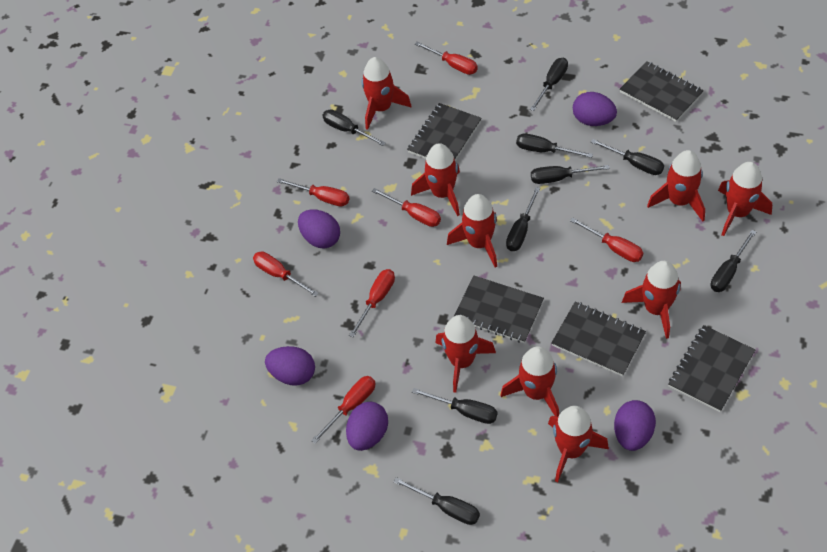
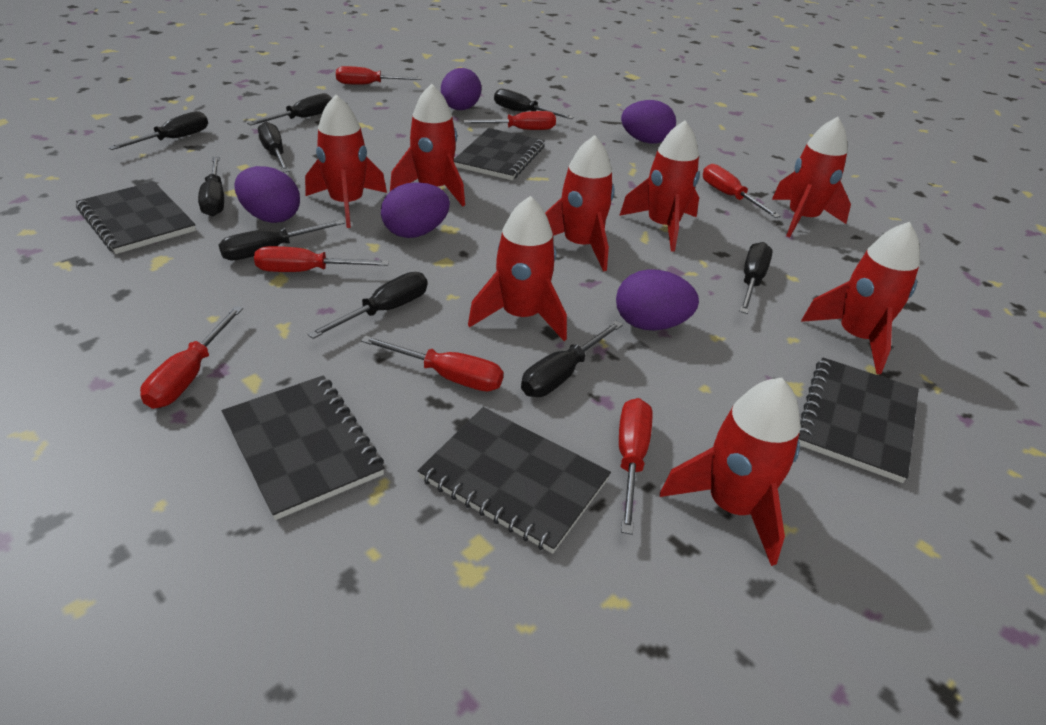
red rocket: [362,57,412,130] [411,143,460,216] [435,315,496,393] [447,194,497,268] [500,346,559,417] [548,406,609,482] [622,261,681,339] [647,150,705,221] [718,162,772,236] = 9 -> [305,95,387,228] [390,84,465,207] [468,196,567,341] [545,135,615,271] [619,121,700,251] [660,378,801,566] [772,117,851,237] [801,222,920,374] = 8

